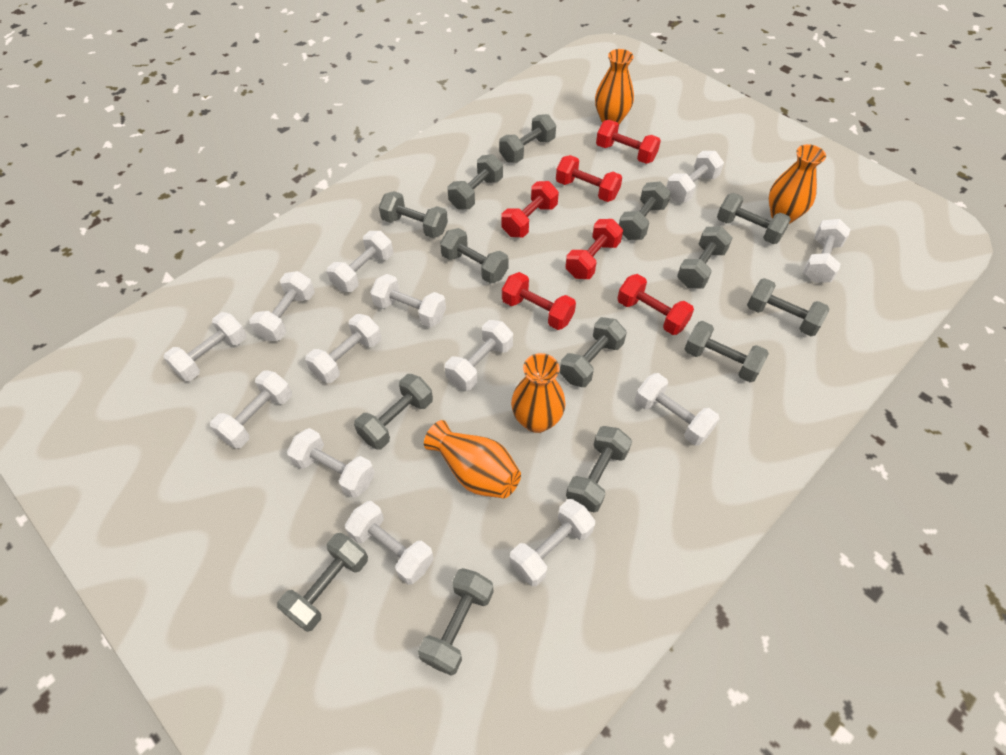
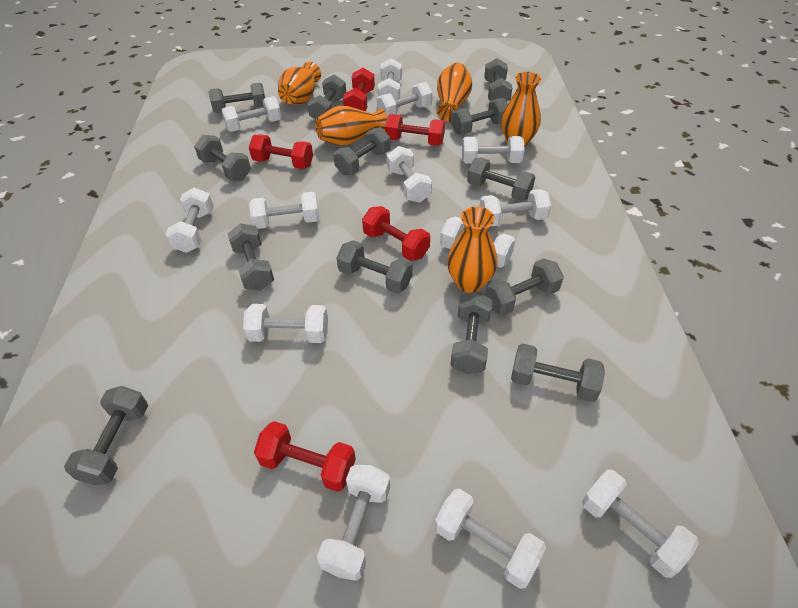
grey dumbbell: [277,533,368,632] [354,374,433,449] [379,191,448,238] [418,568,494,676] [440,228,509,284] [448,154,503,210] [499,114,556,163] [560,317,627,387] [566,426,632,512] [619,182,671,240] [677,226,732,288] [685,321,769,382] [717,193,791,244] [747,278,829,336] = 14 -> [64,386,148,485] [194,135,251,180] [209,82,265,113] [227,224,274,290] [308,74,346,120] [333,127,391,175] [336,240,413,293] [451,98,508,134] [451,292,493,374] [467,157,535,201] [484,58,512,101] [485,258,564,316] [511,343,605,402] = 13
orange vase: [424,420,521,499] [511,353,566,433] [595,49,634,124] [769,144,826,224] = 4 -> [278,62,321,105] [315,106,387,146] [437,63,472,122] [447,207,497,293] [501,72,541,147] = 5
red dumbbell: [501,181,559,237] [502,272,576,330] [556,155,622,202] [565,219,623,279] [596,120,661,164] [617,274,694,335] = 6 -> [249,134,313,169] [254,421,356,492] [343,68,375,111] [362,206,430,261] [385,114,445,146] = 5

